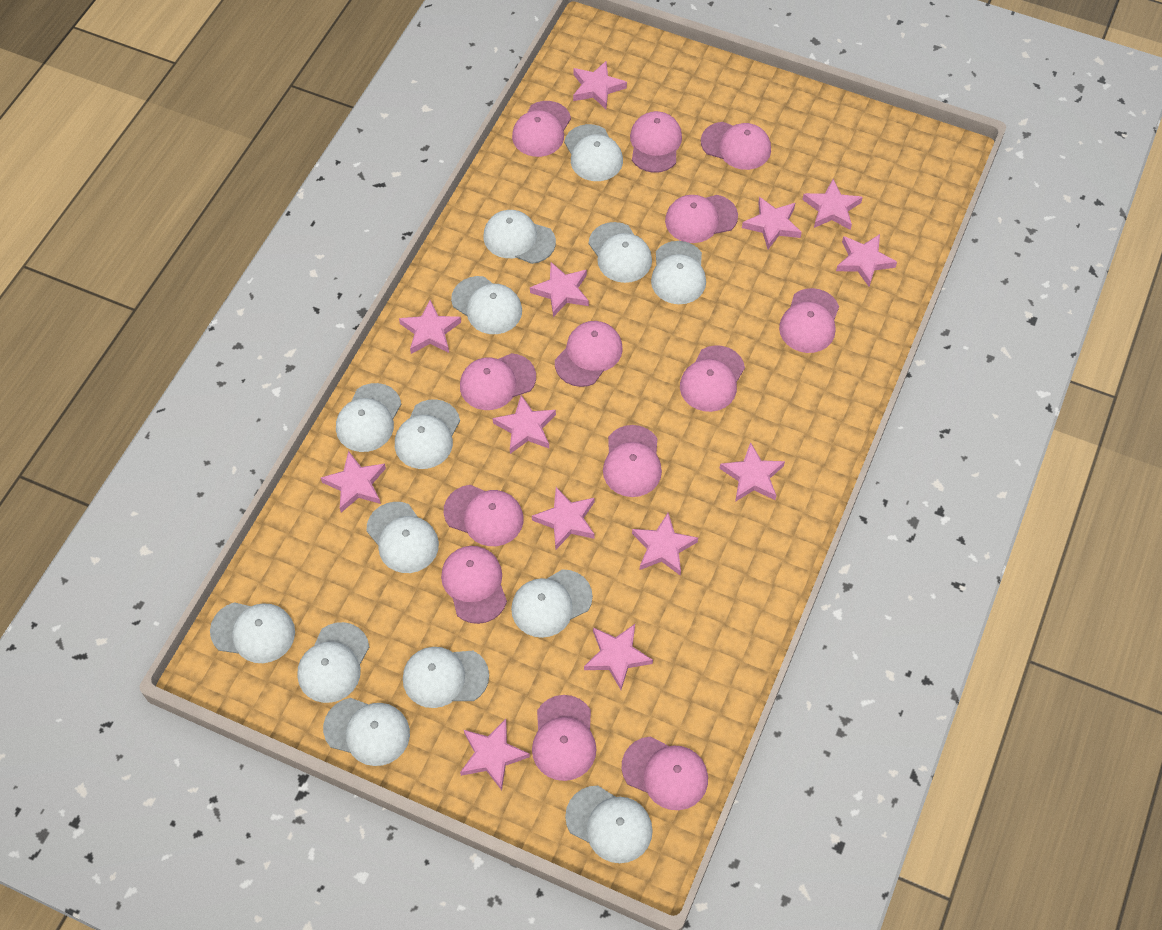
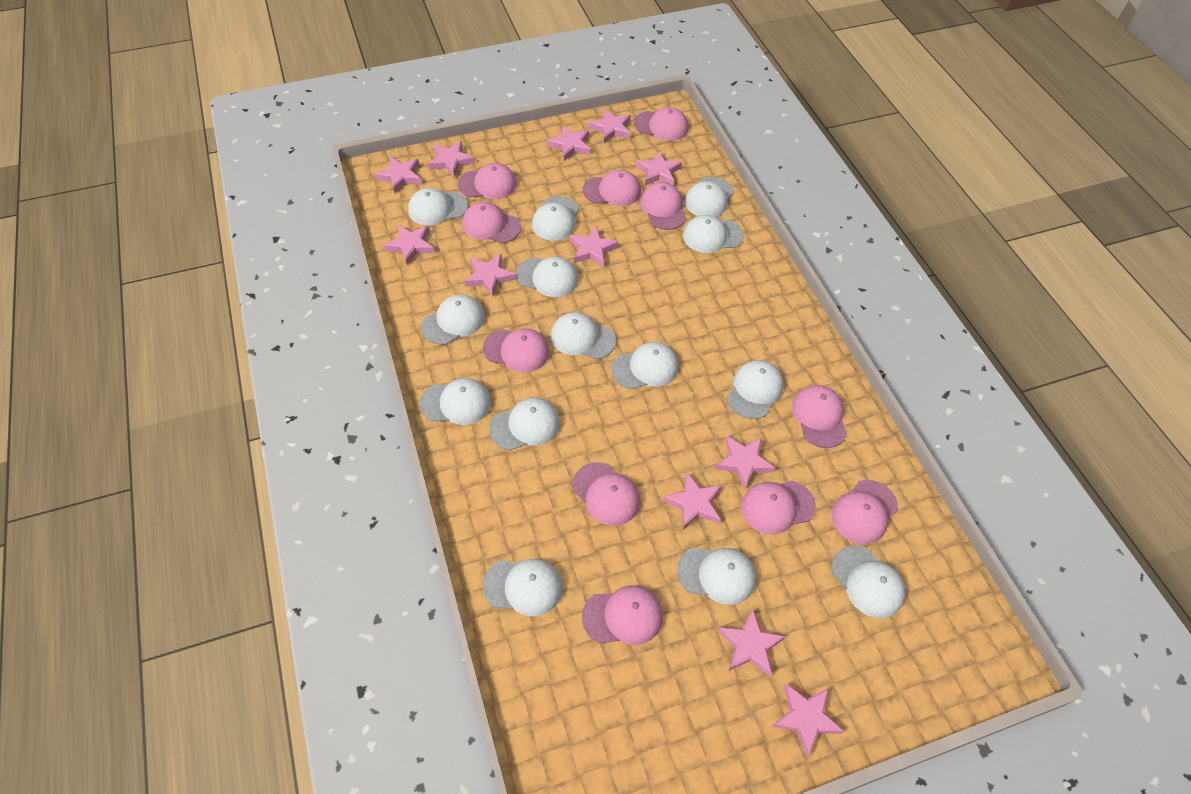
pink cap: [441,546,507,624] [444,485,524,546] [460,353,536,410] [512,101,571,157] [532,695,596,781] [555,321,623,387] [603,425,662,497] [622,737,708,810] [630,111,682,173] [665,195,738,243] [680,345,745,412] [701,122,771,170] [779,288,839,353] = 13 -> [458,163,517,199] [462,202,521,243] [483,328,550,373] [572,462,640,526] [582,585,663,645] [583,170,641,206] [634,107,688,141] [640,182,686,230] [741,481,816,535] [792,385,847,448] [832,480,898,544] = 11
pink star: [321,451,386,513] [399,300,461,354] [460,719,530,790] [493,395,556,454] [530,262,589,317] [532,487,595,549] [573,61,627,109] [584,624,653,690] [632,513,698,576] [720,442,785,502] [742,197,802,249] [802,179,863,230] [836,234,897,287] = 13 -> [375,156,422,193] [384,225,435,265] [428,141,475,178] [464,254,516,297] [547,126,591,161] [570,226,618,267] [588,109,631,143] [636,151,682,186] [663,472,722,530] [715,435,775,489] [718,609,785,676] [772,683,844,757] = 12

